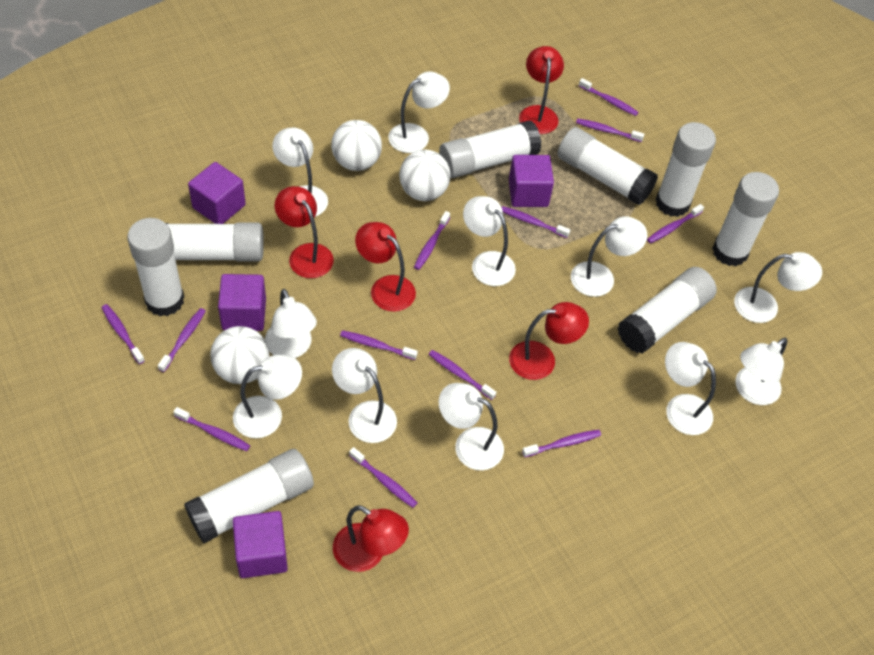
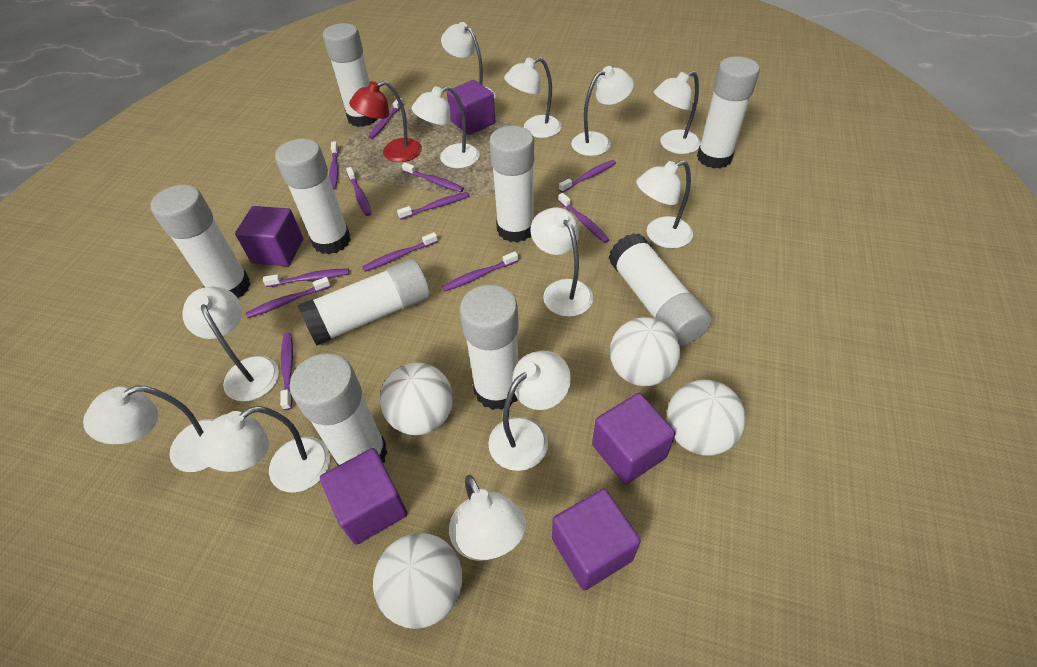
purple cube: [188,162,246,224] [218,274,266,331] [233,511,288,578] [509,155,554,207] = 4 -> [235,206,303,266] [320,448,408,545] [447,80,495,135] [552,488,641,590] [592,393,676,485] = 5
red lamp: [275,186,334,278] [333,505,409,572] [355,222,416,312] [509,302,589,380] [519,46,564,134] = 5 -> [349,81,422,162] = 1
white ball: [210,326,269,384] [331,120,382,171] [399,150,451,201] = 3 -> [373,533,462,629] [380,363,453,435] [610,317,680,386] [667,380,746,455] = 4
white glue stick: [127,218,184,316] [166,223,264,262] [184,449,314,543] [439,121,542,178] [557,127,658,205] [617,267,717,354] [655,122,716,217] [712,172,779,266] = 8 -> [150,185,251,298] [275,138,351,254] [290,353,388,466] [298,259,430,346] [323,23,378,127] [459,285,519,410] [489,126,534,243] [609,233,712,346] [697,56,760,169] = 9
white lamp: [233,355,302,438] [265,289,317,358] [272,128,328,217] [332,348,397,443] [388,72,450,153] [439,383,504,470] [463,196,516,286] [571,216,647,297] [665,342,716,435] [734,252,822,323] [735,338,787,405] = 11 -> [83,386,215,472] [182,287,279,401] [197,406,330,492] [412,86,480,168] [441,22,496,99] [449,475,526,561] [488,351,571,471] [504,57,562,138] [530,207,593,317] [571,66,634,156] [636,160,693,248] [654,71,701,154] = 12

